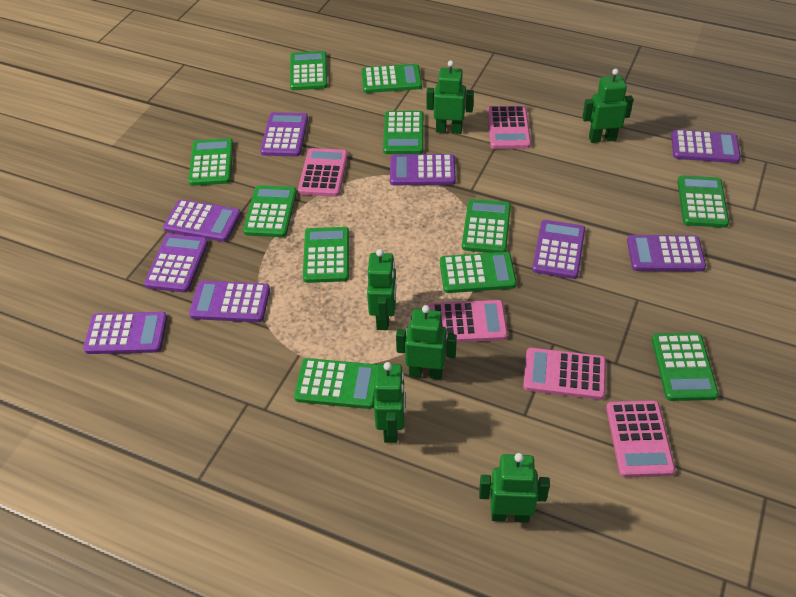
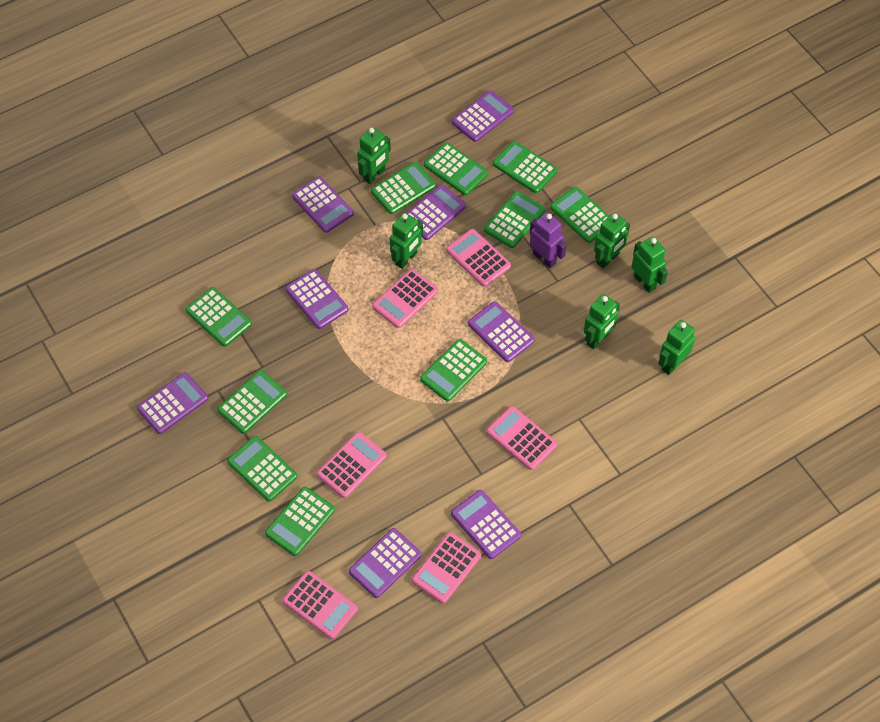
green calculator: [188,138,233,186] [243,185,297,237] [290,51,327,90] [294,358,377,409] [303,227,349,283] [361,64,422,93] [383,111,424,154] [440,252,517,293] [462,199,511,253] [652,333,719,401] [678,176,729,228] = 11 -> [186,287,252,347] [217,370,287,434] [227,436,297,501] [265,487,335,556] [371,162,436,214] [420,339,487,401] [424,142,488,195] [484,191,545,248] [493,141,558,193] [550,187,609,243] = 10
pink calculator: [298,148,348,197] [429,300,508,343] [487,105,531,149] [523,348,606,400] [606,400,675,477] = 5 -> [282,571,358,639] [317,432,387,498] [372,269,438,328] [412,532,481,604] [446,229,511,287] [486,406,557,470] = 6
purple calculator: [83,312,167,354] [144,234,208,292] [163,199,241,242] [189,281,270,322] [260,112,308,157] [390,154,456,185] [532,220,585,279] [627,235,706,272] [671,129,741,163] = 9 -> [137,372,208,434] [285,269,349,329] [292,177,354,233] [349,528,421,598] [406,185,466,240] [451,490,521,559] [452,90,514,142] [468,301,535,362] = 8
purple robot: none = 0 -> [530,212,567,268] = 1

